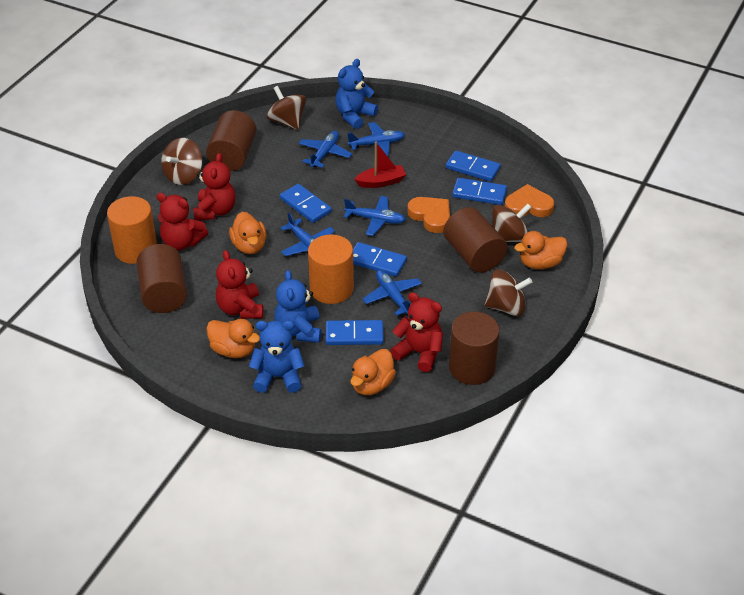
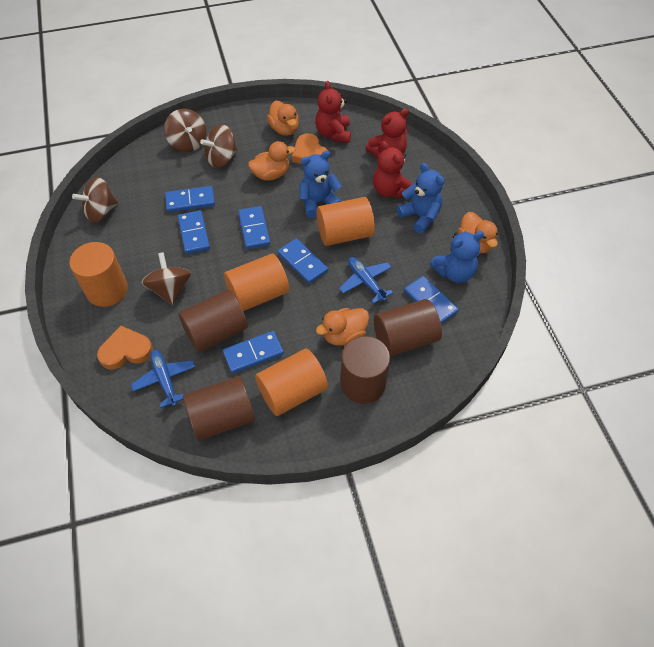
blue domino: [280,184,332,223] [326,320,384,345] [353,242,407,277] [446,151,501,182] [452,178,507,205] = 5 -> [165,186,215,212] [178,210,210,254] [223,331,284,374] [238,206,270,249] [278,238,328,284] [404,276,459,324] = 6
blue plane: [280,212,335,256] [299,131,352,168] [344,196,406,236] [347,122,405,156] [363,270,422,316] = 5 -> [131,350,195,408] [339,257,393,304] = 2
orange cylinder: [107,196,157,264] [308,234,354,304] = 2 -> [70,242,128,307] [224,254,289,311] [255,349,328,416] [317,197,375,246] = 4
red boat: [354,142,406,188] = 1 -> none = 0
red teddy bear: [156,193,208,250] [193,153,236,220] [216,250,263,319] [390,292,443,372] = 4 -> [315,81,351,143] [365,108,409,158] [373,141,413,199] = 3

